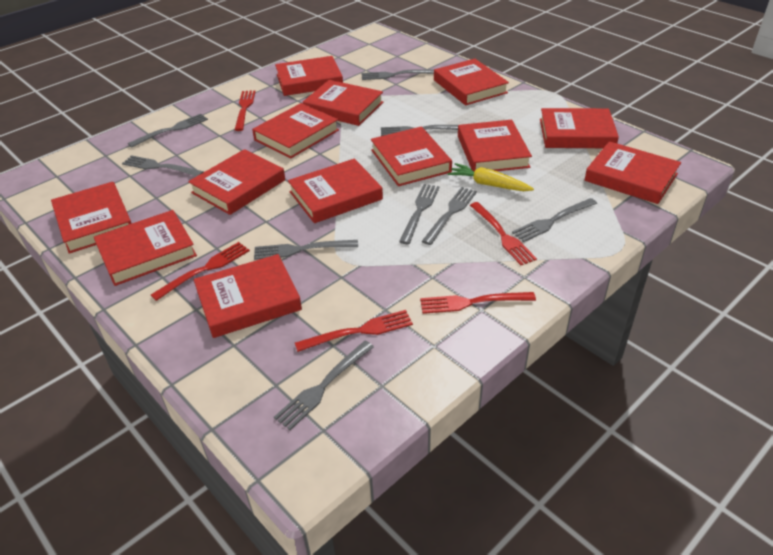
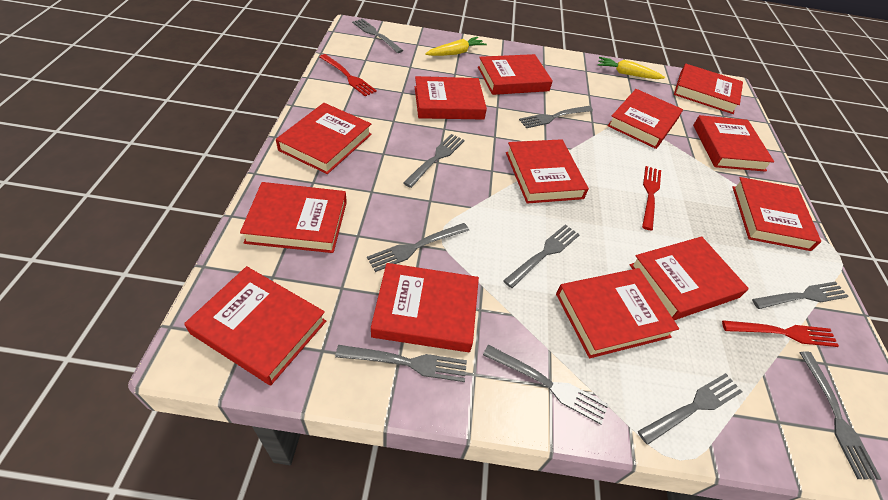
grey fork: [122,155,204,176] [128,114,208,148] [254,240,358,260] [274,341,374,430] [362,69,434,80] [381,125,458,136] [399,184,440,244] [422,187,477,245] [512,198,597,242] = 9 -> [335,345,467,382] [352,19,403,53] [367,223,469,272] [403,134,465,188] [483,345,609,425] [503,224,580,288] [519,106,593,128] [638,373,742,445] [752,282,849,309] [799,351,881,480] = 10
red fork: [151,242,250,301] [235,90,256,131] [295,310,413,352] [420,292,536,314] [470,202,537,265] = 5 -> [320,54,377,96] [642,166,661,231] [722,320,839,347] = 3
yellow carrot: [448,163,534,191] = 1 -> [425,37,487,56] [598,57,665,79] = 2

